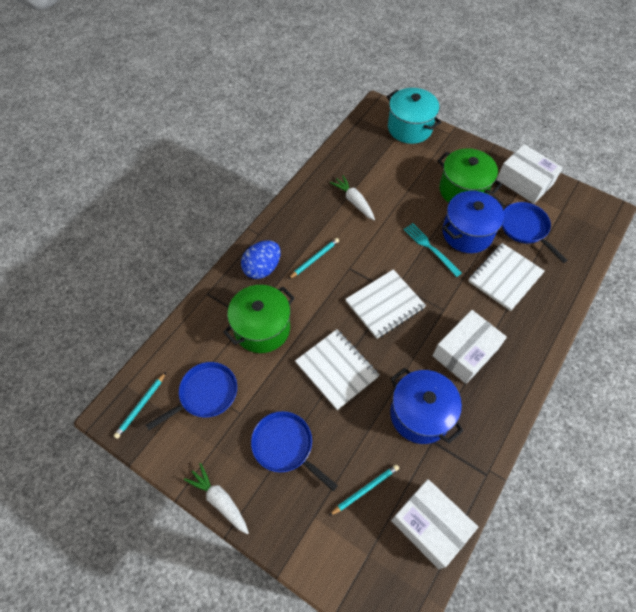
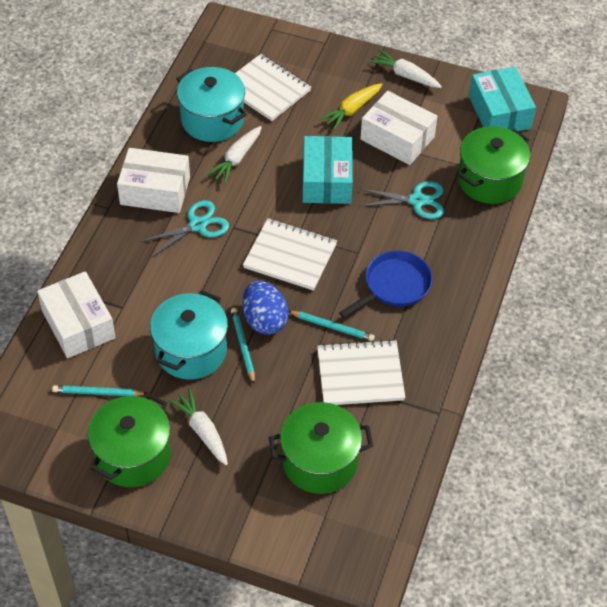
blue pan: [146,362,237,430] [251,411,338,491] [502,202,567,263] = 3 -> [339,250,432,318] = 1
blue pot: [390,368,463,444] [442,191,505,253] = 2 -> none = 0
green pot: [223,285,294,353] [437,148,502,203] = 2 -> [88,393,171,487] [269,402,373,494] [458,126,530,204] = 3
turquoise box: none = 0 -> [303,136,353,204] [469,67,536,131] = 2
turquoise fork: [404,223,462,277] = 1 -> none = 0
turquoise pot: [387,88,441,144] = 1 -> [150,290,228,380] [177,67,247,142] = 2
turquoise scissors: none = 0 -> [141,200,229,257] [359,181,444,219] = 2
white carrot: [184,463,249,534] [330,175,375,220] = 2 -> [168,388,228,465] [207,126,262,184] [369,49,442,88] = 3
yellow carrot: none = 0 -> [319,83,383,130] = 1

